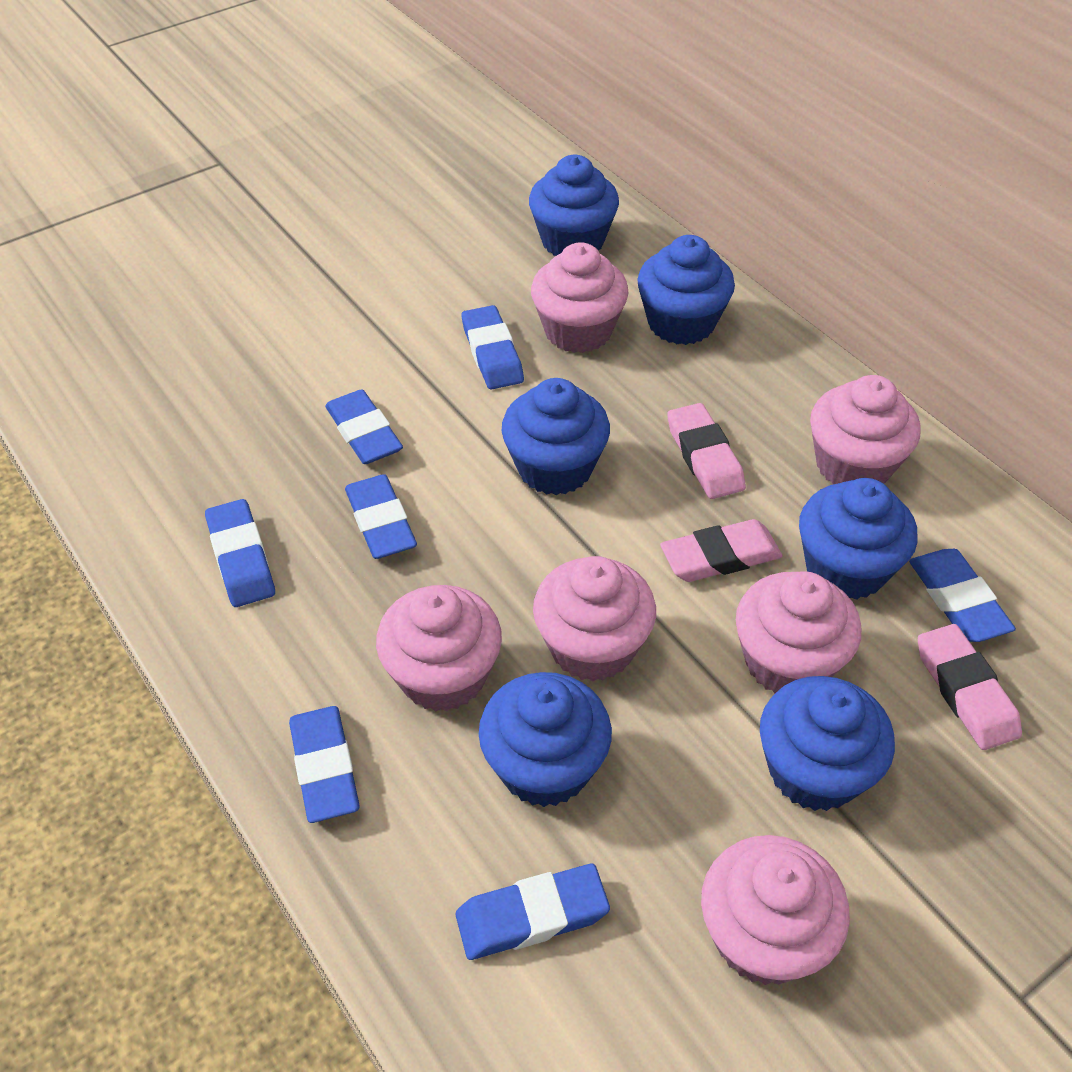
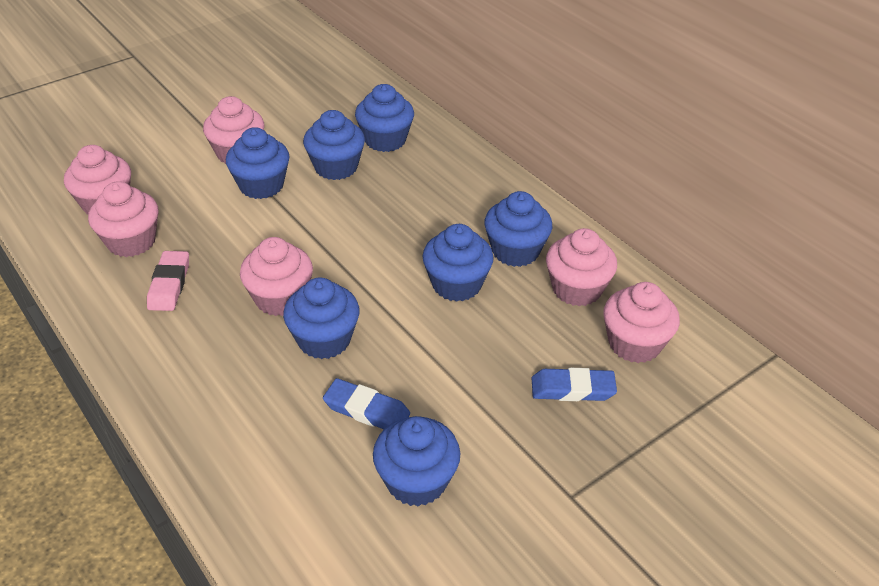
blue cupcake: [479,672,612,807] [502,378,610,495] [529,155,619,256] [637,235,735,345] [760,676,895,811] [799,478,918,600] = 6 -> [226,127,289,199] [283,277,360,359] [303,110,365,180] [355,84,414,152] [373,416,460,506] [422,224,494,302] [484,191,552,267] = 7
blue eraser: [205,499,275,607] [289,706,360,823] [325,389,403,464] [345,474,417,559] [456,864,610,960] [462,305,524,390] [909,549,1016,642] = 7 -> [323,378,410,429] [532,368,617,401] = 2
pink eraser: [660,519,783,582] [667,403,746,499] [918,624,1022,750] = 3 -> [147,251,189,311] = 1

